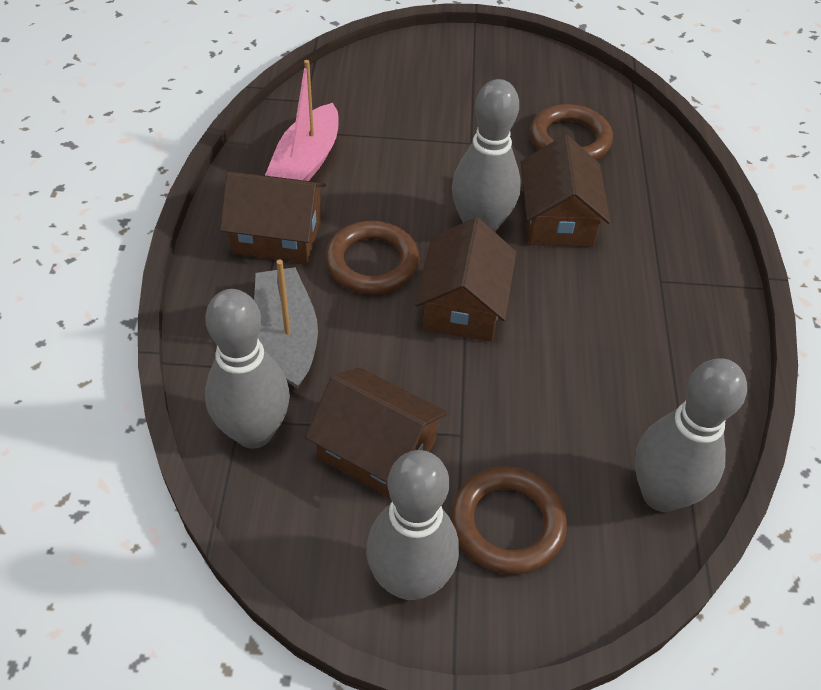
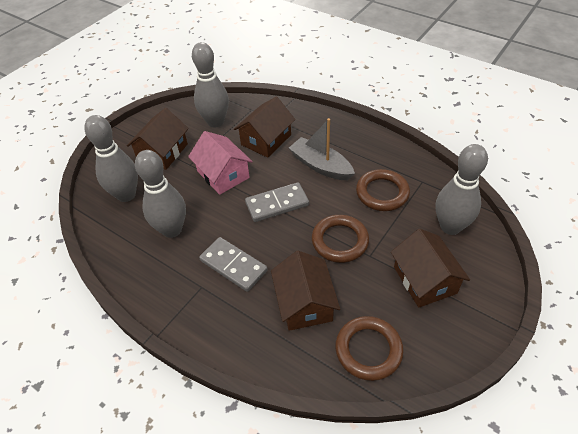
grey domino: none = 0 -> [199,237,268,292] [245,182,309,222] = 2
pink boat: [265,60,339,181] = 1 -> none = 0
pink house: none = 0 -> [188,131,253,195] = 1

